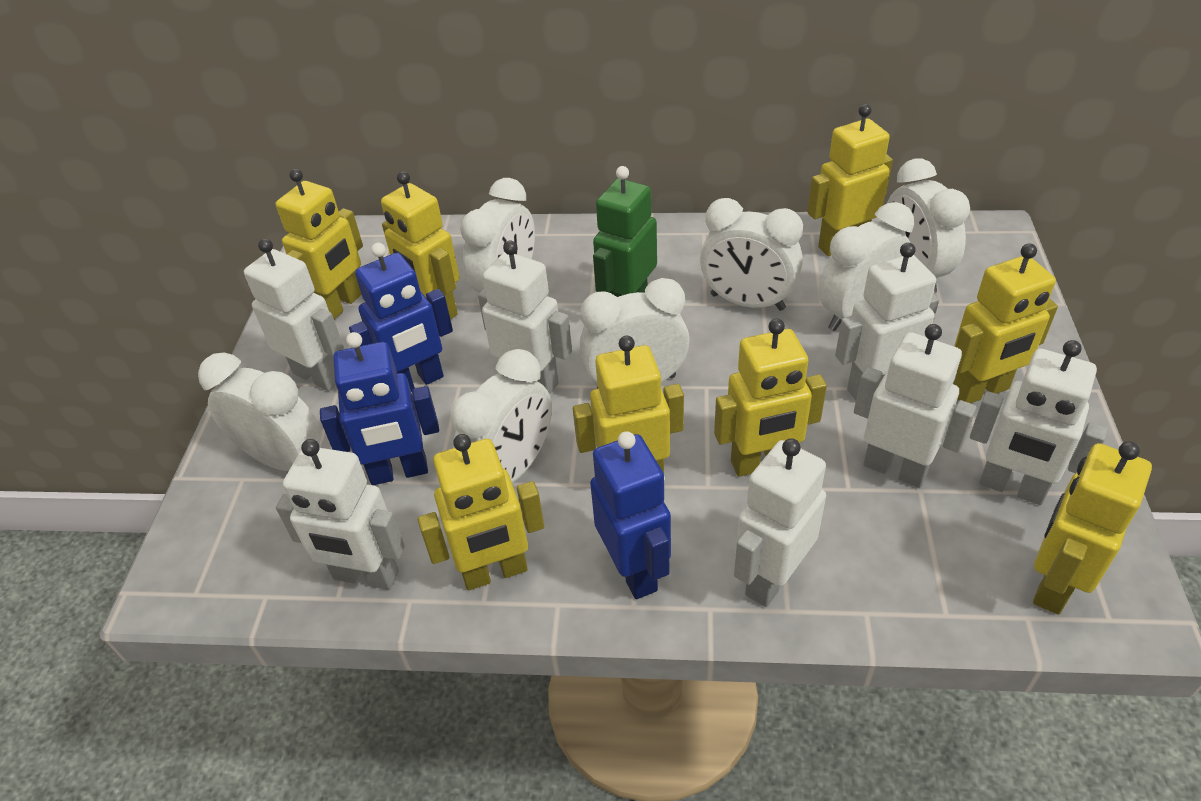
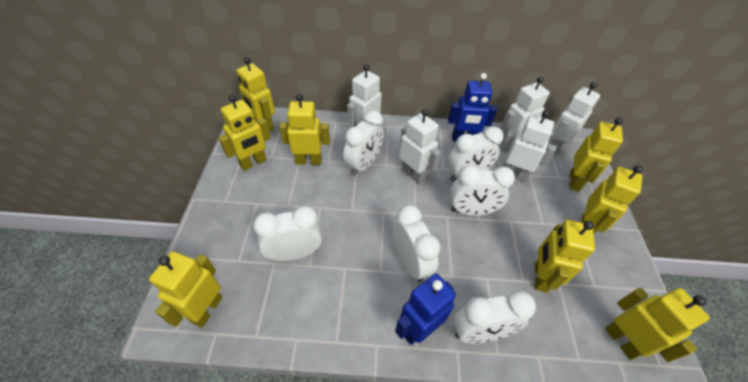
blue robot: [320,332,439,485] [349,243,453,392] [590,431,671,599] = 3 -> [395,274,456,345] [448,73,497,141] = 2
green robot: [593,166,657,297] = 1 -> none = 0
white clock: [198,353,322,471] [451,349,552,483] [460,178,535,293] [580,278,690,388] [700,198,803,311] [818,202,914,331] [885,158,970,293] = 7 -> [253,206,322,261] [343,110,384,176] [393,205,440,282] [448,126,503,181] [450,166,515,216] [453,290,536,343] = 6
white robot: [244,238,344,391] [276,439,405,590] [478,241,572,394] [734,438,826,607] [835,243,939,400] [854,324,977,488] [970,340,1107,505] = 7 -> [347,64,382,127] [399,109,441,184] [500,77,550,145] [500,110,557,182] [551,82,600,155] = 5

